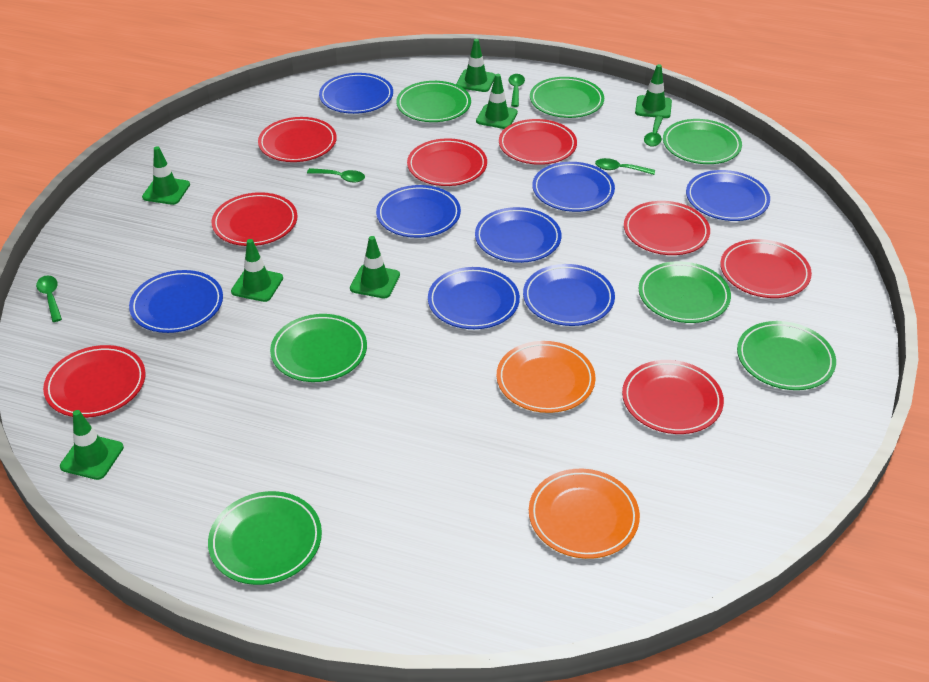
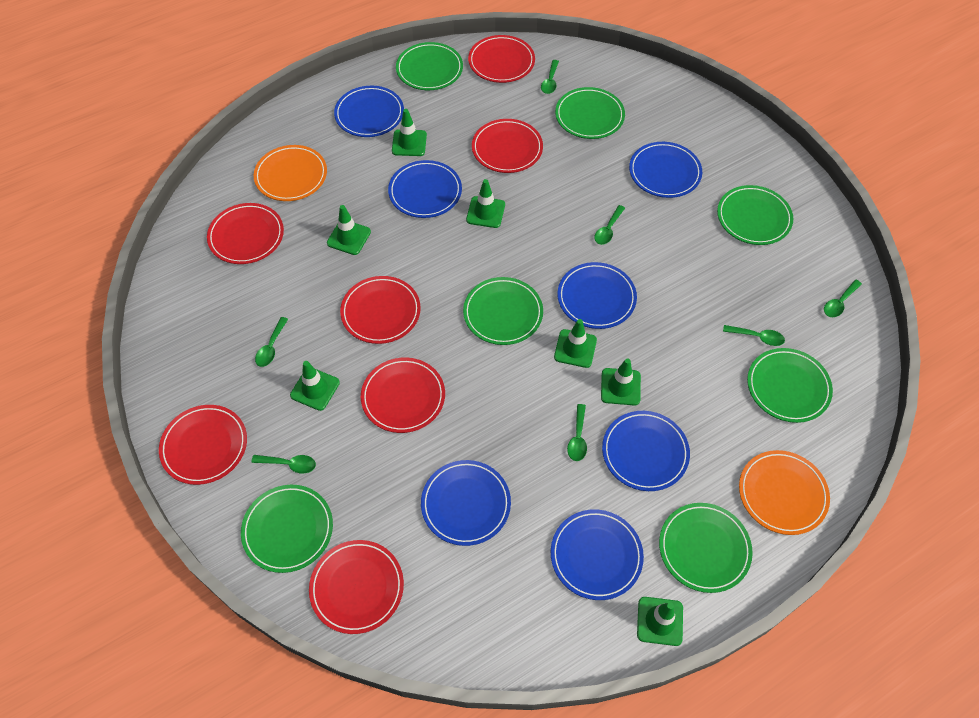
blue plate: [129,270,223,333] [319,73,393,114] [376,185,461,238] [428,267,520,329] [475,207,561,263] [523,264,615,326] [532,162,615,212] [686,170,770,221] = 8 -> [334,86,404,137] [388,160,462,218] [421,460,511,546] [551,509,644,600] [558,262,637,329] [602,411,690,491] [629,142,702,198] = 7
green spoon: [36,275,62,322] [307,168,365,183] [508,74,525,107] [595,158,655,175] [644,116,663,147] = 5 -> [251,455,316,473] [255,317,288,367] [541,60,559,94] [567,404,587,461] [594,205,625,245] [723,325,785,346] [824,280,862,317] = 7
red plate: [43,345,146,418] [211,192,298,246] [258,117,337,162] [407,139,487,186] [499,119,577,165] [622,360,724,434] [624,201,710,255] [720,239,812,298] = 8 -> [159,405,247,485] [207,203,284,264] [309,540,404,634] [340,276,421,344] [361,358,445,433] [468,35,535,83] [472,119,543,173] = 7

